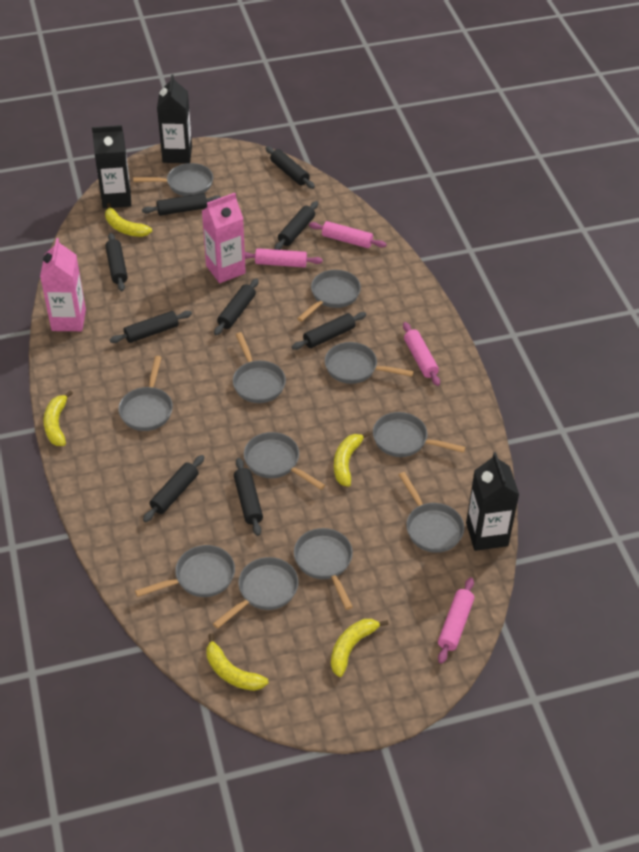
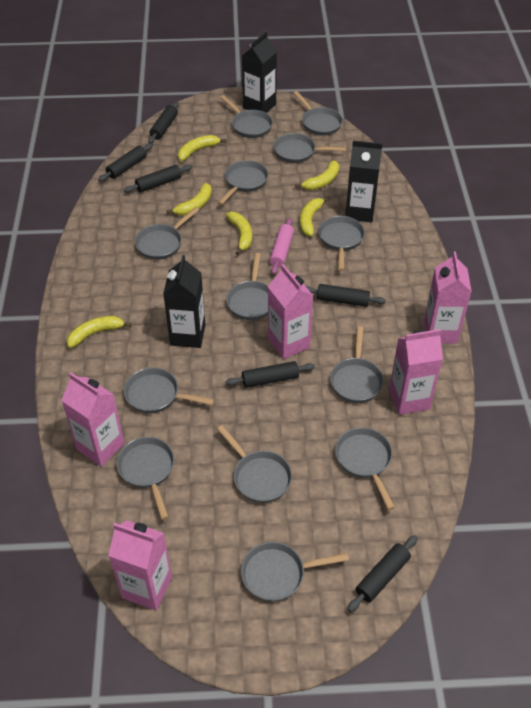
black rolling pin: [105,233,128,291] [110,311,192,343] [142,193,221,216] [143,455,204,522] [214,278,259,335] [234,458,263,536] [265,146,315,189] [274,201,318,250] [292,312,366,350] = 9 -> [98,143,153,182] [123,165,192,193] [148,102,179,143] [225,361,315,388] [306,284,386,307] [348,535,418,612] = 6
grey pan: [118,356,173,431] [133,163,213,196] [135,545,235,597] [213,557,298,629] [233,332,286,403] [244,432,325,490] [294,528,353,610] [297,270,361,322] [325,342,414,384] [373,412,466,457] [399,472,464,553] = 11 -> [117,437,174,520] [124,368,215,413] [135,207,199,260] [217,425,292,503] [218,160,268,205] [220,95,273,138] [226,253,268,320] [241,542,349,602] [273,133,346,163] [293,91,343,136] [318,216,365,271] [330,326,384,403] [335,427,395,510] = 13
pink carton: [40,238,86,331] [202,193,246,283] = 2 -> [61,373,125,467] [108,521,172,611] [268,264,313,359] [389,329,443,415] [424,252,472,344] = 5
pink rolling pin: [245,248,323,268] [309,221,387,248] [403,322,440,386] [438,577,474,664] = 4 -> [270,218,294,275] = 1
yellow banana: [43,390,73,446] [105,203,152,237] [206,633,268,691] [331,619,388,677] [334,431,370,487] = 5 -> [67,316,132,348] [166,183,212,215] [178,135,226,161] [226,212,252,255] [295,160,339,190] [300,197,330,236] = 6

